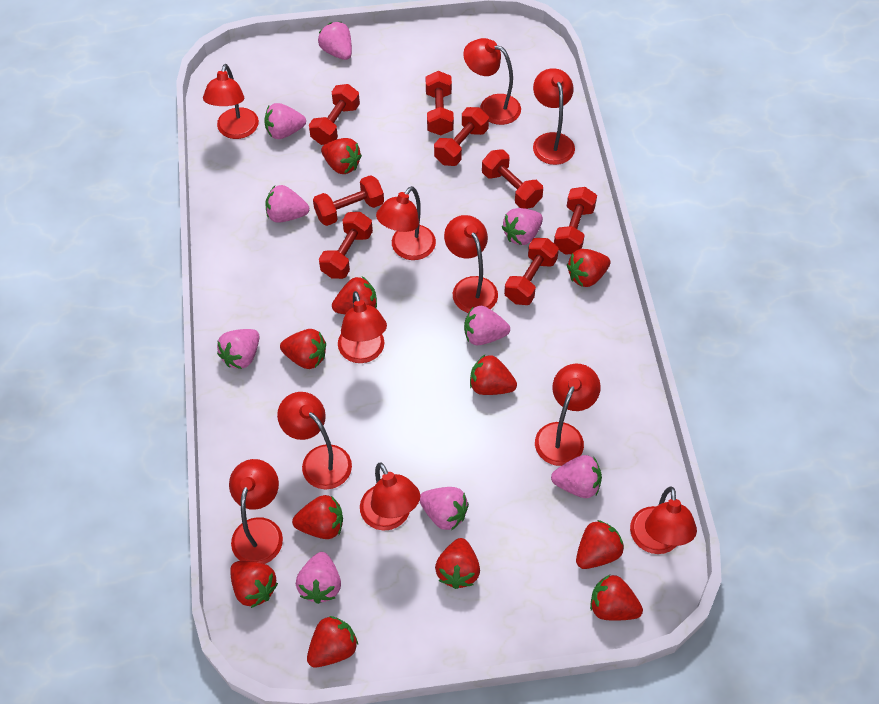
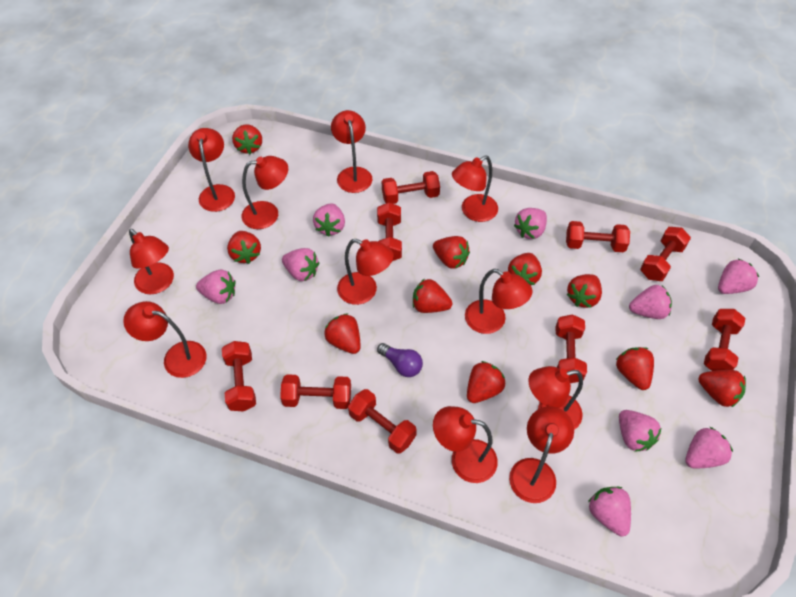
purple light bulb: none = 0 -> [377,343,423,377] = 1
red dumbbell: [309,84,360,145] [313,175,384,226] [319,212,373,279] [426,71,454,136] [434,107,489,166] [482,149,543,209] [504,238,559,305] [554,187,597,255] = 8 -> [222,341,256,411] [280,374,351,409] [348,389,417,454] [377,202,402,261] [382,171,440,204] [556,314,587,383] [566,221,630,252] [640,227,691,281] [704,309,745,371] = 9
red strawberry: [230,561,278,608] [280,329,326,369] [292,495,343,539] [307,616,358,668] [321,138,362,174] [332,277,377,314] [435,538,480,589] [470,355,517,395] [567,249,610,287] [576,520,624,569] [590,575,643,621] = 11 -> [227,231,261,264] [232,124,262,154] [324,313,361,354] [413,279,452,313] [433,236,470,269] [467,361,505,403] [508,253,542,286] [567,274,602,308] [616,347,654,390] [698,370,746,407] = 10

